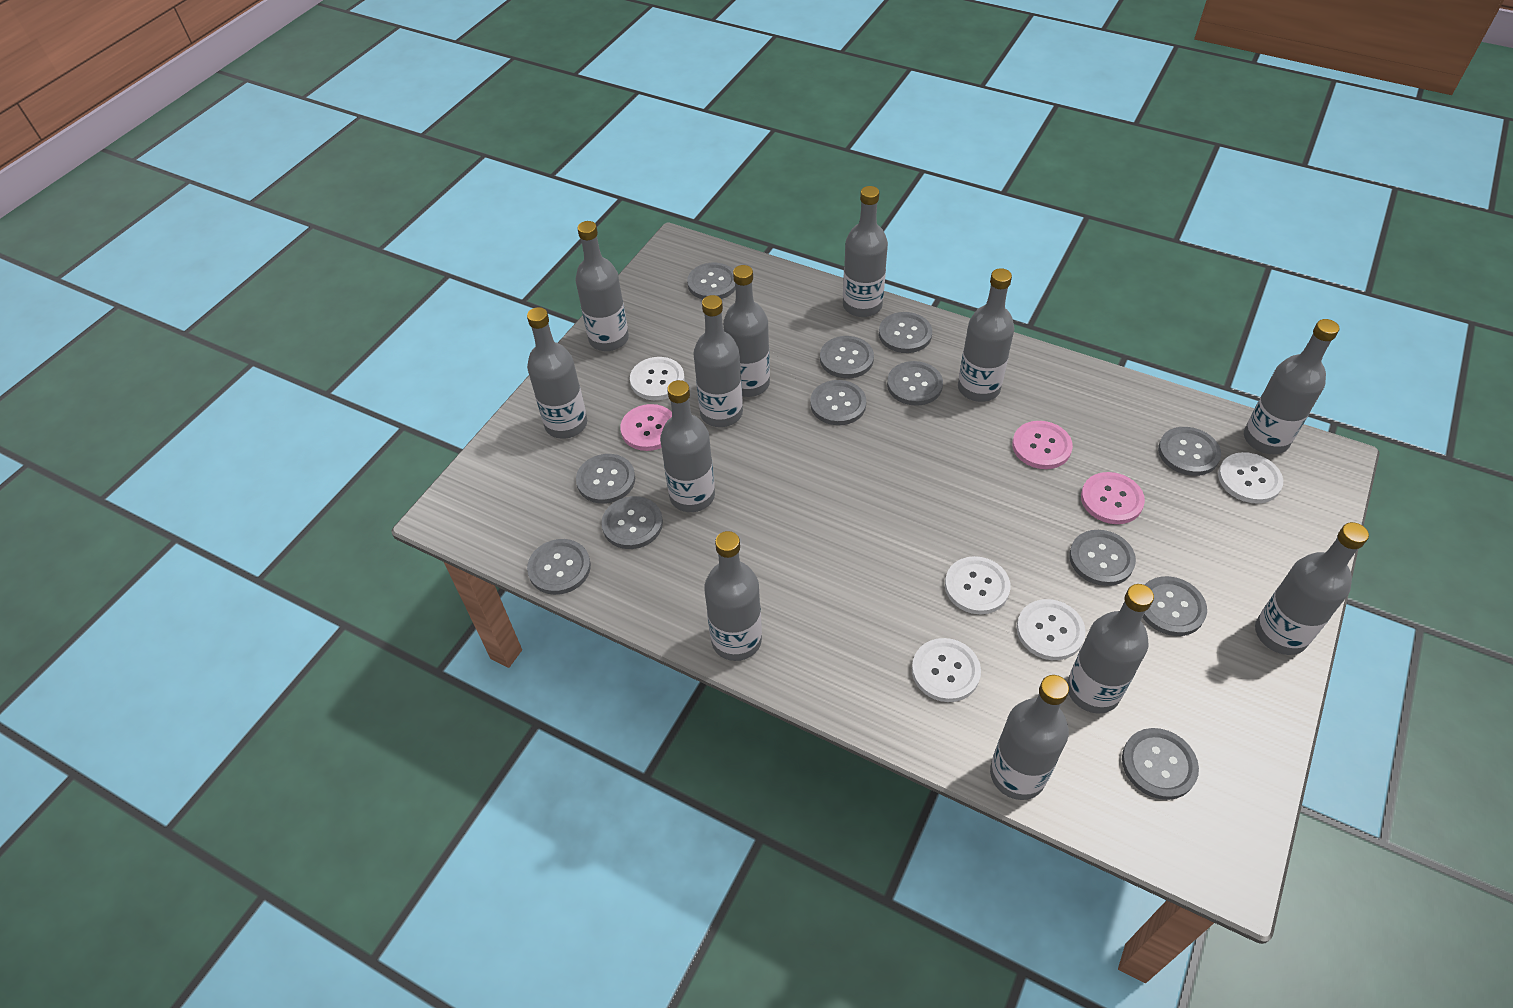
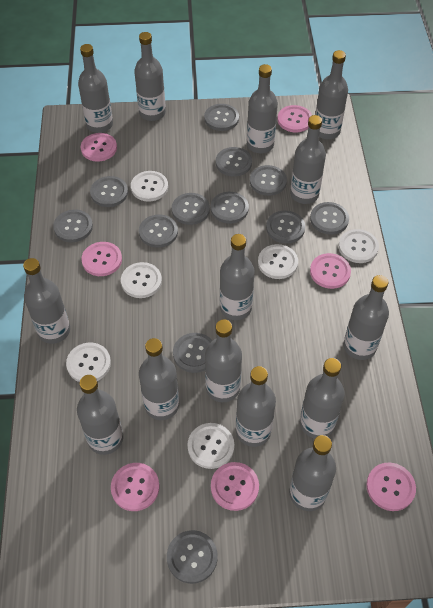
grey bottle: [527,307,587,439] [575,221,629,351] [660,380,715,512] [693,295,743,427] [704,531,762,661] [723,265,770,397] [843,186,888,317] [958,268,1014,402] [990,675,1069,800] [1067,584,1154,714] [1244,319,1340,454] [1255,522,1369,655] = 12 -> [23,258,70,344] [77,375,123,455] [78,44,113,133] [134,32,166,121] [139,338,179,420] [205,319,242,402] [220,234,255,320] [236,366,276,447] [247,64,278,153] [289,435,336,511] [290,115,326,204] [300,358,345,438] [315,50,348,139] [344,275,389,360] = 14
pink button: [620,404,672,451] [1012,421,1073,469] [1081,472,1145,524] = 3 -> [81,133,117,162] [81,242,122,276] [111,463,159,511] [211,462,259,511] [277,105,312,132] [310,253,351,289] [366,463,416,511] = 7
white button: [630,357,685,400] [912,638,981,702] [945,556,1010,614] [1017,599,1086,660] [1218,452,1283,504] = 5 -> [66,343,111,382] [121,262,162,298] [131,171,168,202] [187,423,234,469] [258,244,298,279] [339,229,379,263] = 6

